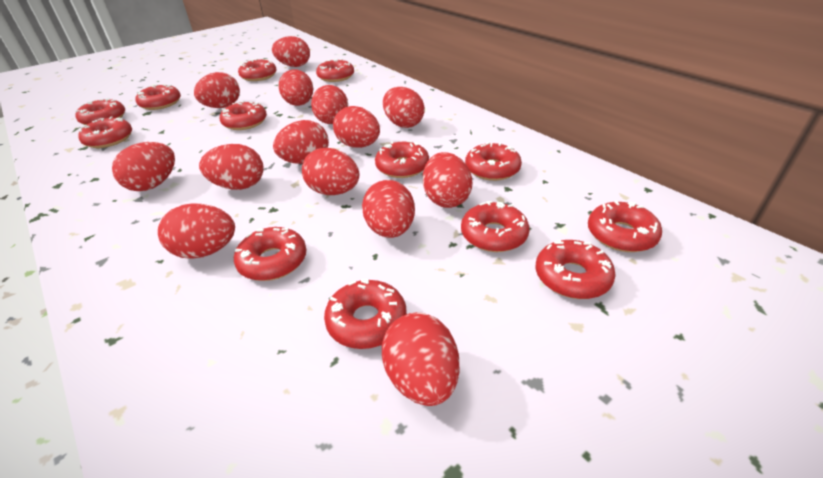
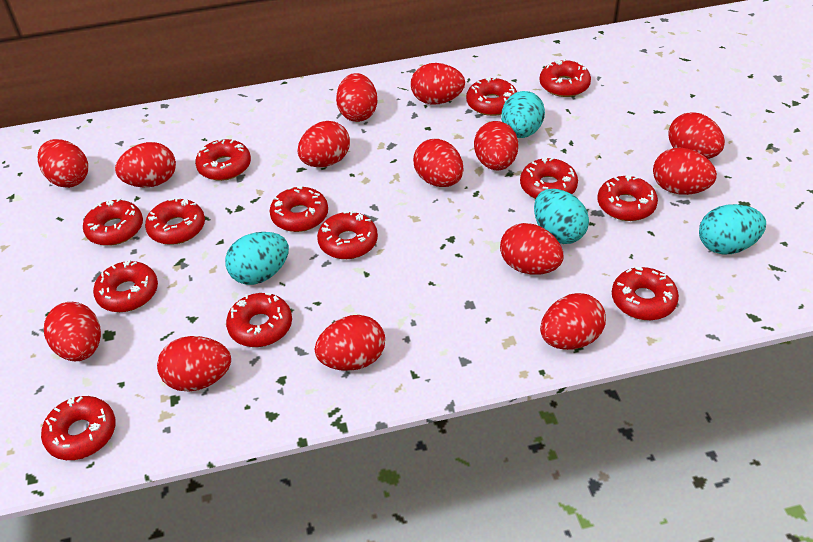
turquoise egg: none = 0 -> [225,232,289,285] [501,91,545,138] [534,189,589,244] [699,204,766,254] = 4

